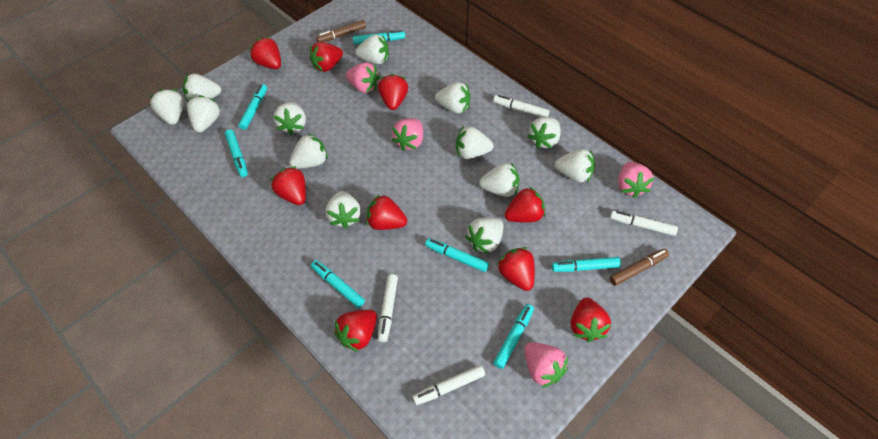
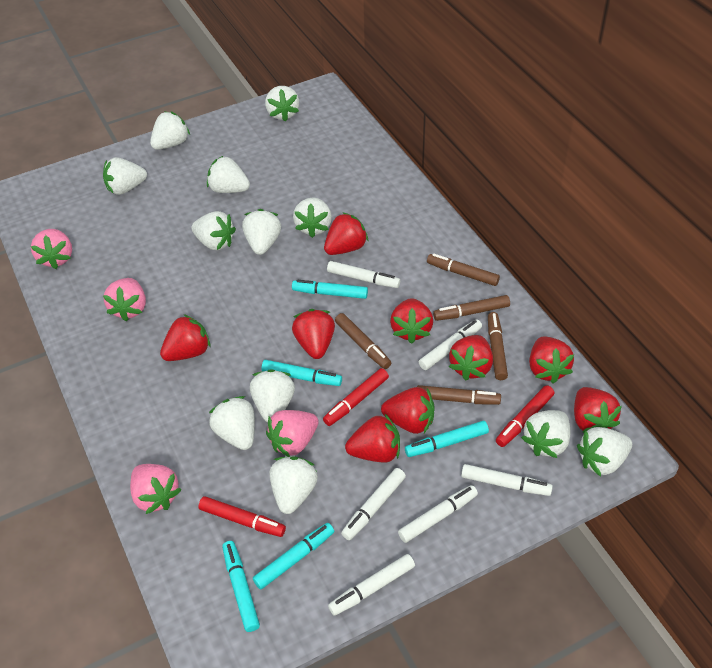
brown marker: [316,20,366,42] [609,249,669,286] = 2 -> [335,313,391,369] [417,385,501,405] [427,254,500,286] [433,295,510,321] [488,312,508,380] = 5
red marker: none = 0 -> [198,496,286,537] [323,368,389,426] [496,385,555,447] = 3
turquoise marker: [225,129,248,177] [238,84,267,130] [311,260,365,308] [353,30,405,45] [425,238,489,272] [493,304,534,369] [552,257,621,272] = 7 -> [222,541,260,632] [253,523,334,589] [261,360,342,386] [292,280,368,299] [405,421,489,457] = 5
white marker: [378,274,398,342] [412,365,485,405] [493,95,550,117] [610,211,678,236] = 4 -> [327,261,400,288] [328,554,415,616] [341,468,406,540] [398,485,478,543] [419,319,482,370] [461,464,553,496] = 6
white strawberry: [150,89,184,125] [183,74,221,102] [187,95,220,133] [274,102,306,135] [289,133,328,169] [326,191,361,229] [355,34,389,64] [435,82,470,113] [456,126,494,159] [465,218,503,254] [479,162,519,197] [527,117,561,148] [555,149,595,183] = 13 -> [103,157,147,195] [150,112,190,150] [191,211,236,250] [207,155,250,193] [209,396,255,450] [242,209,281,255] [250,369,295,422] [265,86,299,122] [270,456,318,514] [293,197,332,238] [521,410,570,458] [577,427,632,476] = 12

